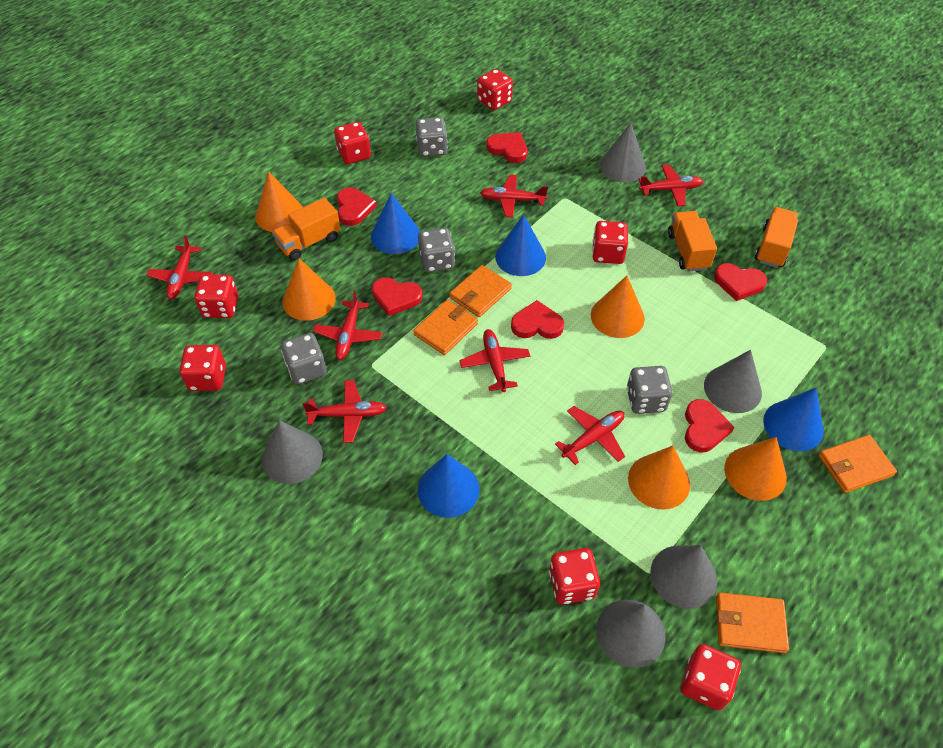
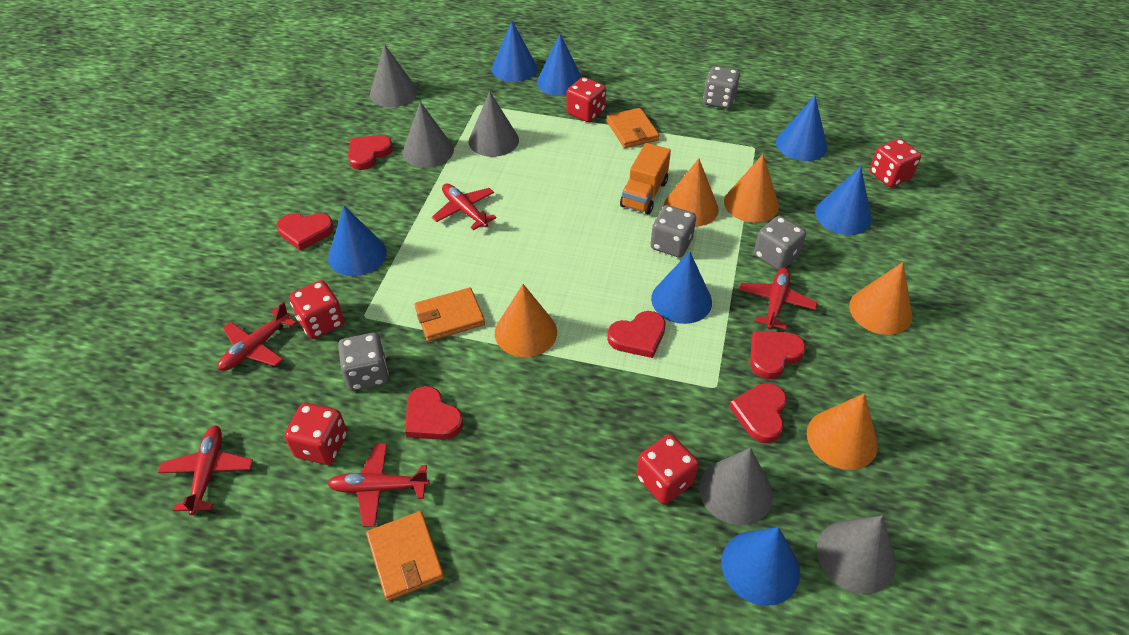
blue cone: [371,193,420,254] [418,454,480,518] [495,215,546,276] [763,388,824,451] = 4 -> [328,206,387,276] [492,21,537,82] [537,34,582,96] [651,251,712,324] [722,527,800,606] [776,96,827,161] [815,166,872,235] = 7
orange truck: [272,198,341,260] [668,211,717,272] [755,207,798,268] = 3 -> [620,143,671,214] = 1
orange wallet: [413,300,478,355] [449,265,512,317] [716,592,789,653] [818,435,897,493] = 4 -> [366,511,444,601] [415,288,485,342] [606,108,660,148] = 3
red dice: [180,345,226,391] [194,274,238,318] [334,122,371,164] [477,69,513,110] [549,548,600,605] [592,221,628,264] [680,644,741,710] = 7 -> [284,403,347,465] [289,280,344,339] [567,77,606,122] [636,434,699,504] [870,139,921,187] = 5
red plane: [146,235,213,299] [302,380,387,443] [313,291,382,360] [460,329,530,392] [480,175,548,218] [555,406,625,465] [639,164,704,206] = 7 -> [158,425,253,515] [218,302,297,371] [327,443,429,527] [432,184,497,230] [739,267,817,330] = 5

